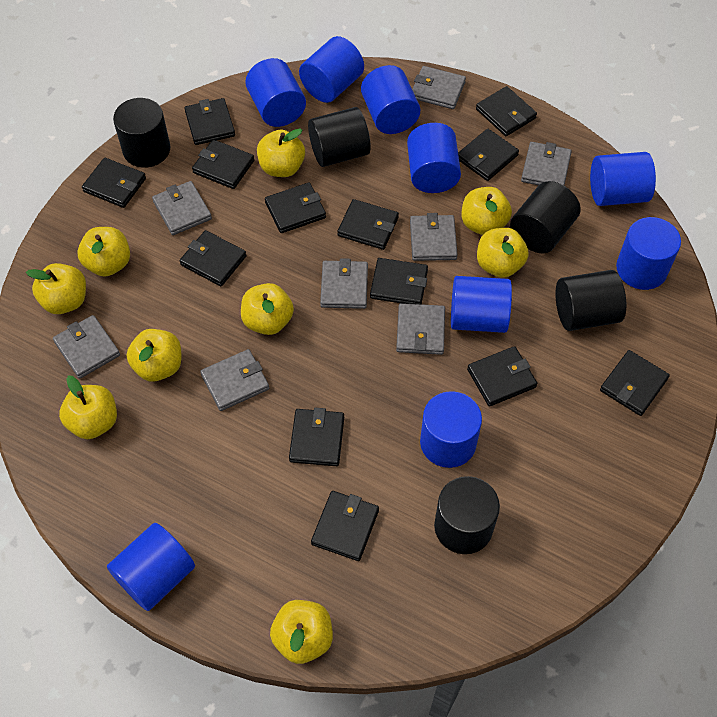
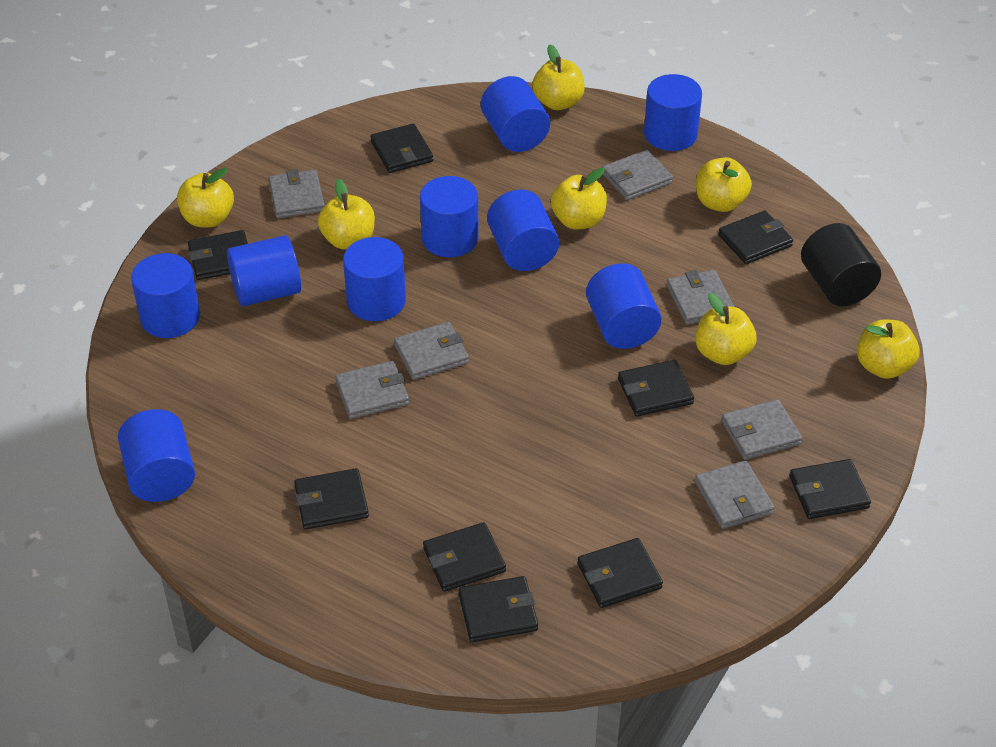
black cylinder: [113,98,171,168] [308,107,371,167] [434,476,500,554] [510,181,581,253] [555,270,626,331] = 5 -> [801,223,881,306] = 1
black wallet: [82,158,146,208] [180,230,247,286] [184,98,235,145] [192,139,254,189] [265,182,326,233] [289,408,344,466] [311,491,379,561] [337,199,399,250] [370,258,428,304] [458,129,519,181] [467,346,537,407] [476,86,537,136] [600,350,670,416] = 13 -> [188,230,248,280] [294,468,369,529] [371,124,433,173] [423,522,506,592] [458,576,538,642] [577,538,663,608] [618,360,694,417] [718,211,793,264] [789,459,871,519] = 9
grey wallet: [53,315,120,379] [152,181,212,235] [200,349,269,411] [320,258,368,309] [396,303,445,355] [410,213,458,261] [412,66,466,109] [521,142,572,185] = 8 -> [269,169,324,218] [335,361,409,419] [394,322,469,380] [602,150,673,200] [667,270,734,325] [695,460,775,529] [721,399,802,460] = 7
yellow apple: [26,263,86,314] [59,375,117,439] [78,227,130,277] [127,329,182,382] [241,283,294,335] [257,128,305,177] [270,600,333,664] [462,187,512,235] [477,228,529,278] = 9 -> [177,168,234,228] [318,179,375,250] [532,45,585,110] [551,168,607,230] [695,293,757,365] [696,157,752,212] [857,319,920,379] = 7

